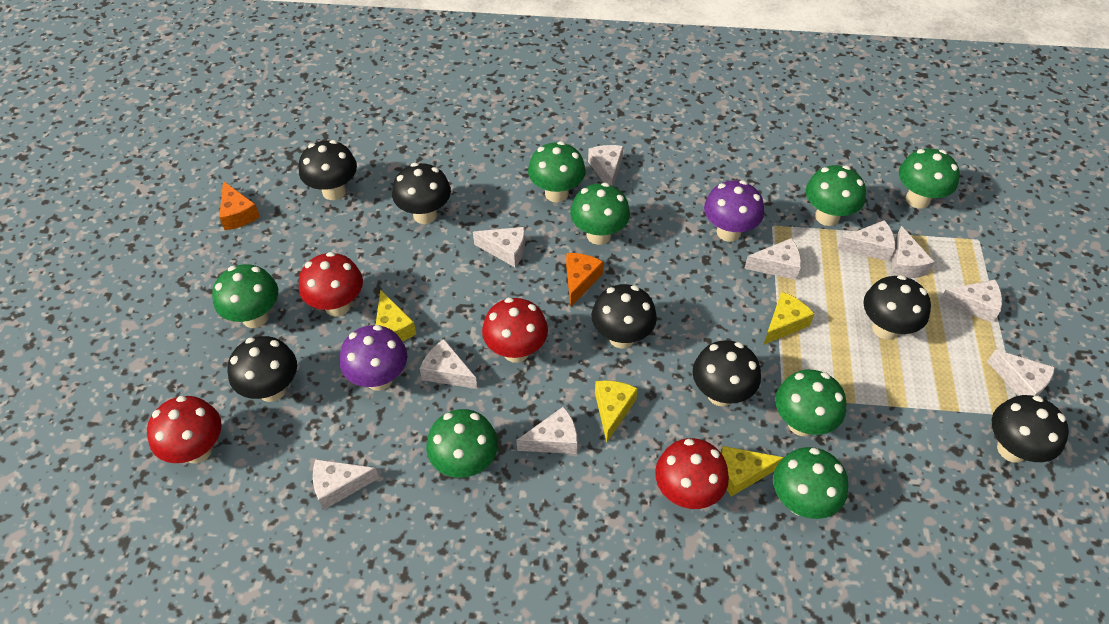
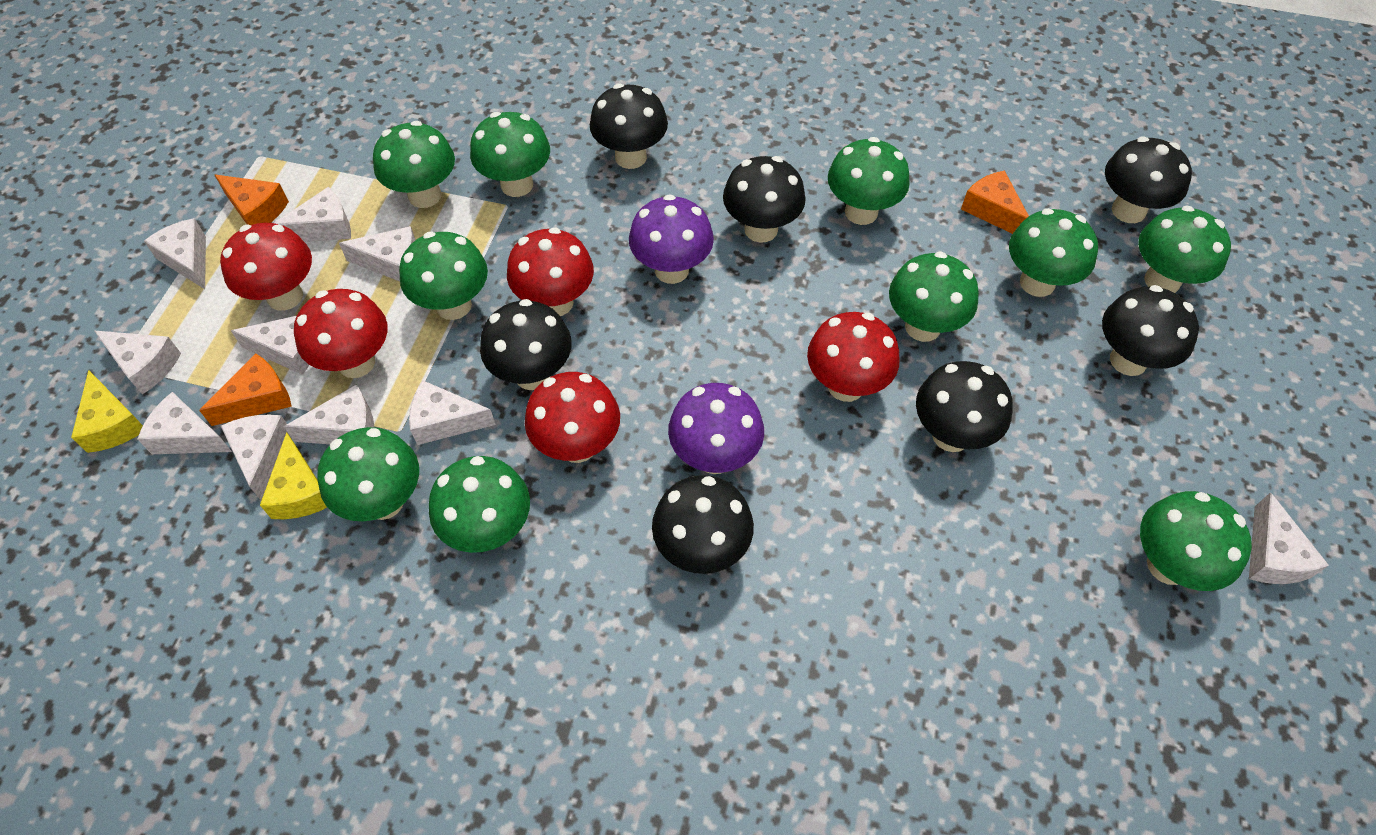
green mushroom: [212,264,278,328] [426,409,498,478] [528,141,586,202] [570,183,630,245] [773,447,848,519] [775,370,846,436] [806,165,866,226] [899,148,960,209] = 8 -> [317,427,419,521] [373,121,455,208] [399,232,488,320] [429,456,530,553] [470,112,550,197] [828,137,910,225] [889,252,979,342] [1009,208,1098,297] [1138,205,1231,293] [1140,491,1252,591] = 10
orange cheese: [219,181,260,230] [566,253,604,307] = 2 -> [199,353,292,426] [215,175,289,225] [961,170,1029,234] = 3
red mushroom: [147,396,222,464] [299,252,363,317] [482,298,548,363] [655,438,729,509] = 4 -> [220,223,312,311] [294,289,388,378] [507,227,594,316] [525,372,620,463] [807,312,900,402] = 5
yellow cheese: [376,290,416,342] [595,380,638,442] [721,446,784,496] [764,292,814,345] = 4 -> [71,370,143,453] [260,432,327,519] = 2

